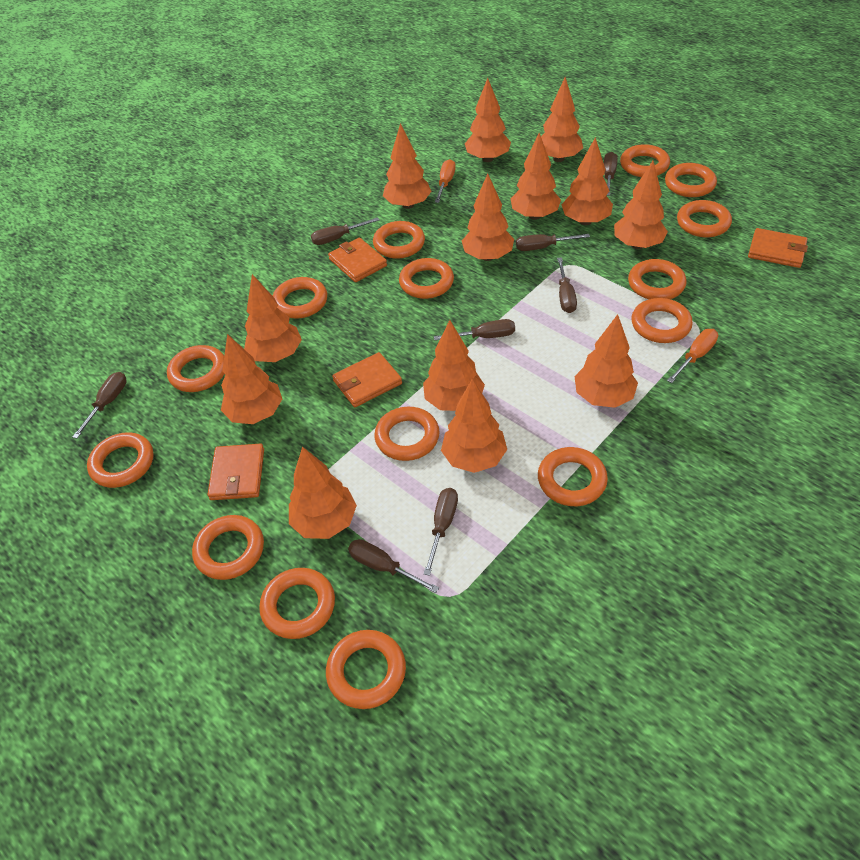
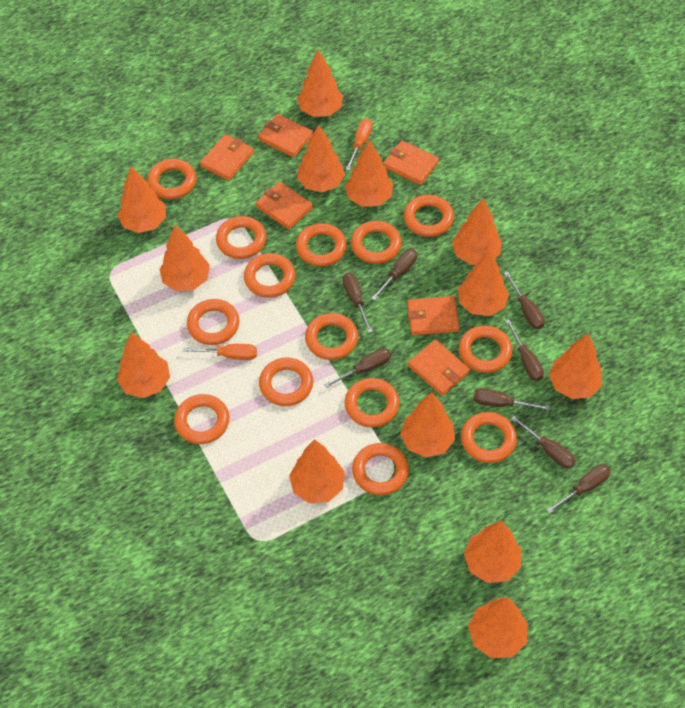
orange ring: [87,432,154,488] [167,345,224,392] [192,515,264,580] [259,568,335,639] [273,277,327,319] [326,630,406,709] [373,221,425,259] [374,407,440,461] [399,258,454,299] [538,447,608,506] [620,144,670,177] [628,259,686,299] [632,298,693,343] [665,163,717,197] [677,200,732,237] = 15 -> [147,159,196,199] [174,394,229,444] [187,299,239,345] [216,216,266,259] [244,253,295,298] [259,358,313,406] [296,223,347,267] [305,313,358,360] [344,378,400,428] [351,221,402,264] [352,443,409,495] [404,195,454,237] [459,325,512,373] [461,412,517,463] = 14
orange wallet: [207,444,264,500] [328,238,387,282] [332,352,402,407] [748,228,808,268] = 4 -> [200,134,254,181] [256,182,313,230] [258,114,313,158] [383,140,439,185] [407,296,460,335] [408,340,470,396] = 6

